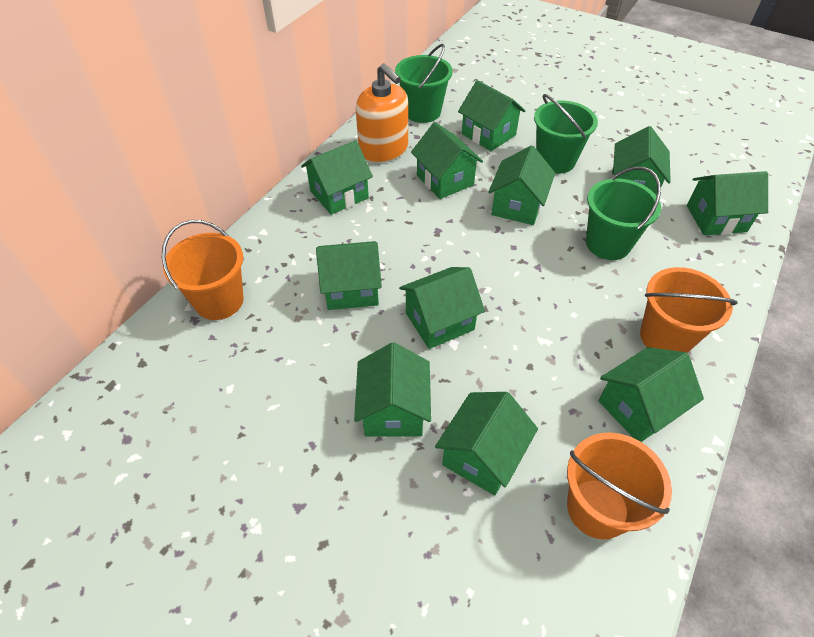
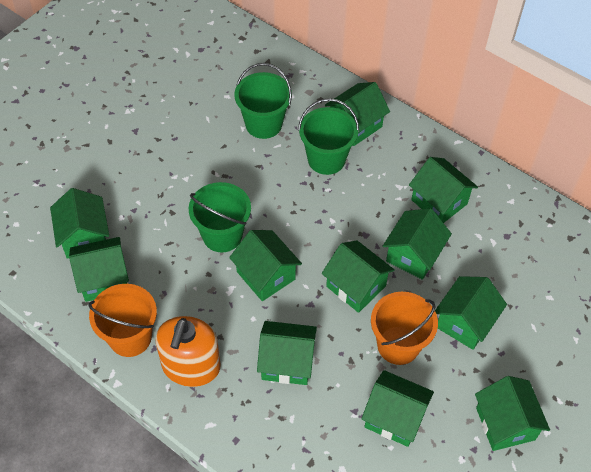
orange bucket: [162,220,244,320] [567,432,672,540] [640,267,738,353] = 3 -> [88,284,157,357] [371,292,438,365] = 2

